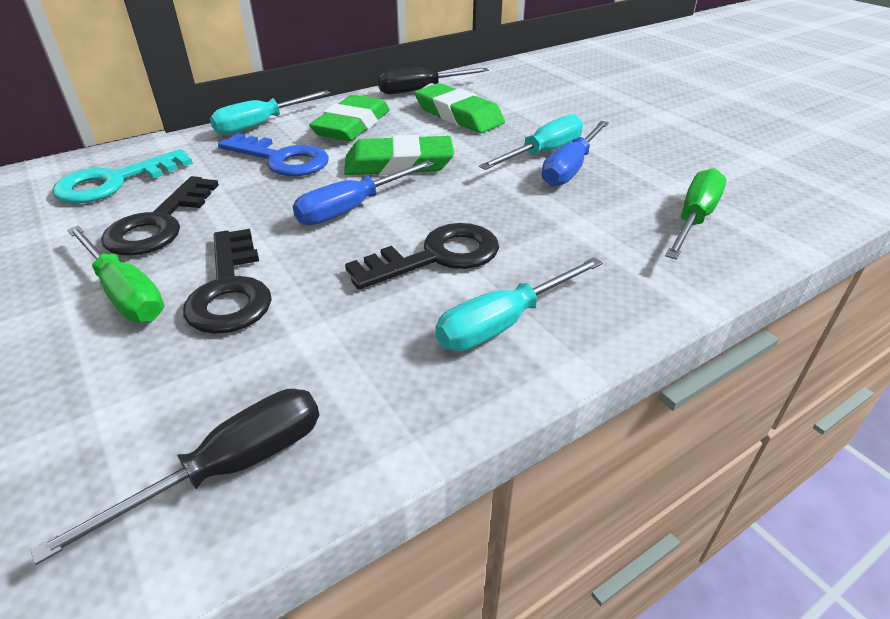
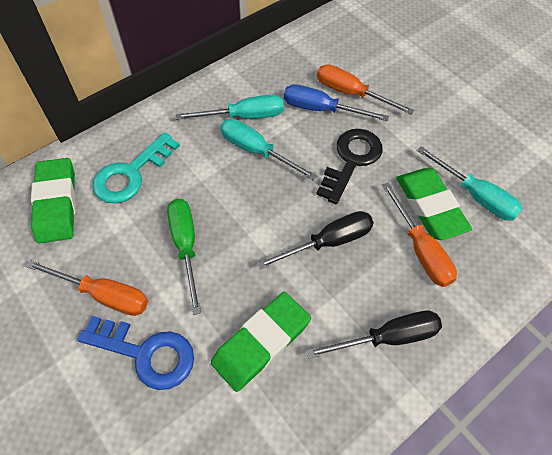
black key: [101,176,219,255] [183,229,272,334] [345,223,499,289] = 3 -> [316,129,383,204] = 1
blue screwdriver: [293,160,434,225] [542,121,609,187] = 2 -> [284,84,389,121] = 1
green screwdriver: [67,226,164,322] [665,168,727,260] = 2 -> [167,199,201,315] = 1
orange screwdriver: none = 0 -> [26,260,148,316] [317,64,414,115] [382,183,457,287] = 3

